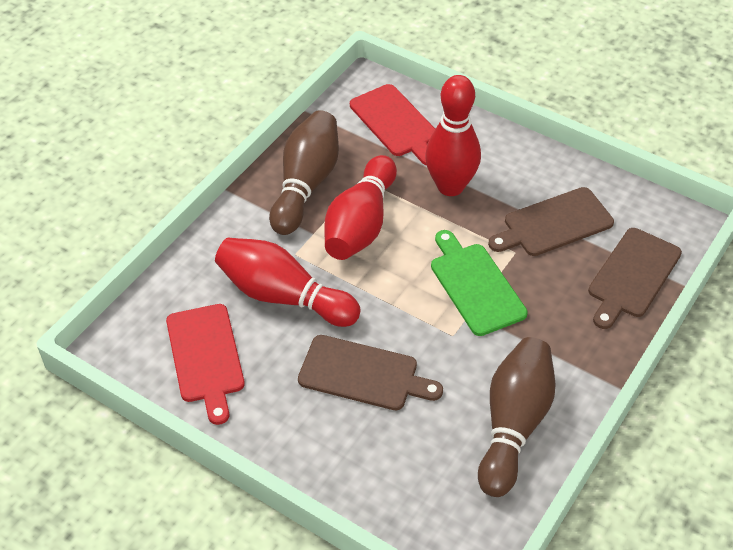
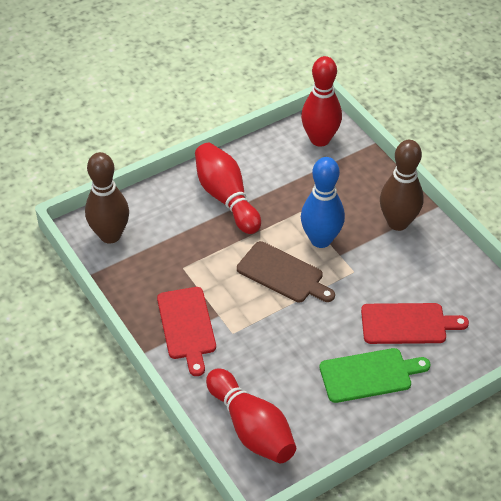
blue bowling pin: none = 0 -> [301,157,345,248] = 1
brown cutting board: [298,335,443,411] [488,187,614,256] [588,228,682,329] = 3 -> [237,241,335,302] = 1

